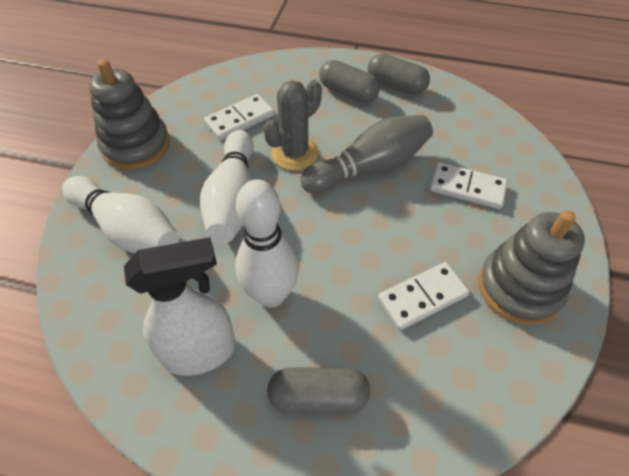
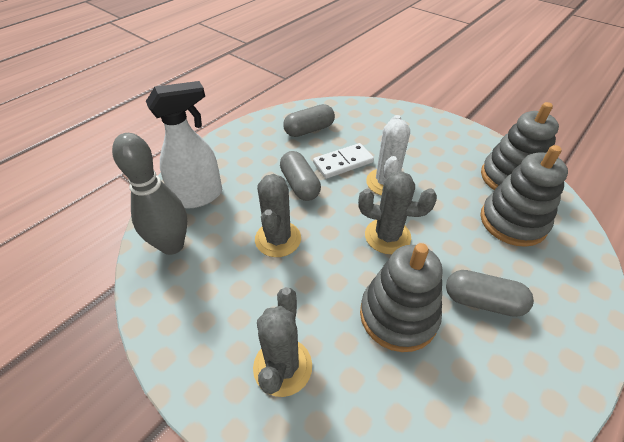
grey cactus: [263,80,322,170] = 1 -> [253,287,312,397] [255,174,301,257] [358,171,437,254] = 3
grey stacking toy: [89,59,170,170] [479,210,585,325] = 2 -> [360,243,442,352] [481,102,559,190] [481,145,568,247] = 3
white bowling pin: [62,176,179,253] [200,130,253,243] [235,179,299,308] = 3 -> none = 0
white cactus: none = 0 -> [366,115,410,196] = 1
white domino: [204,94,275,140] [378,262,470,330] [430,162,508,209] = 3 -> [313,143,374,179] = 1

